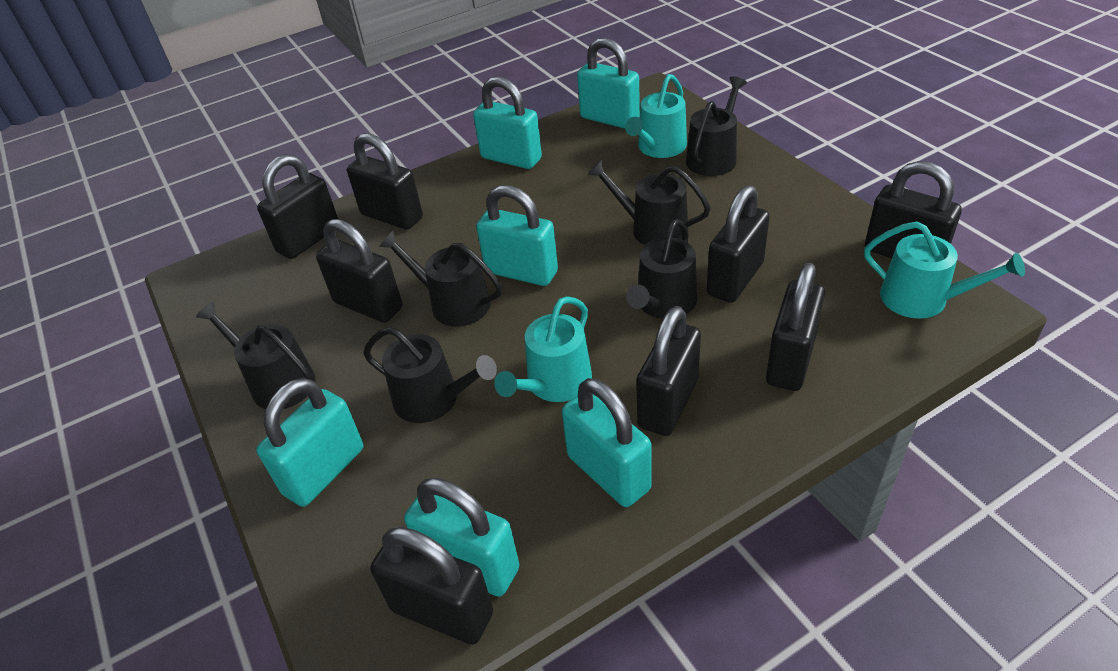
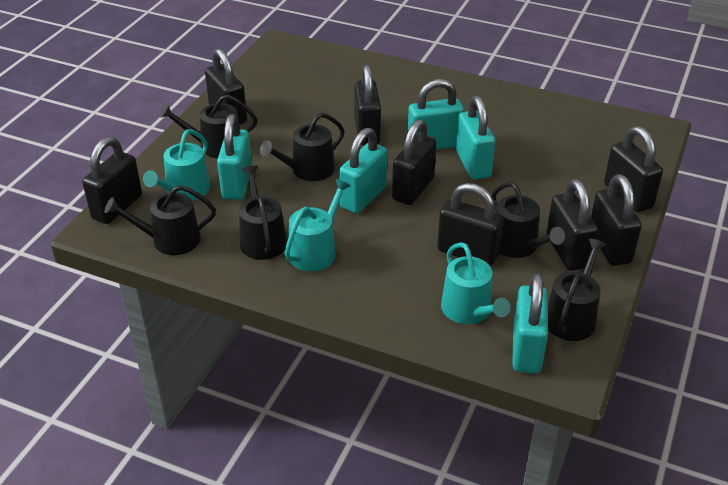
turquoise padlock: [256,378,363,507] [404,478,520,597] [473,77,542,169] [476,185,558,286] [562,378,652,507] [577,38,640,129] = 6 -> [217,114,252,200] [339,128,387,214] [408,79,464,149] [456,96,496,180] [512,273,548,373] = 5

